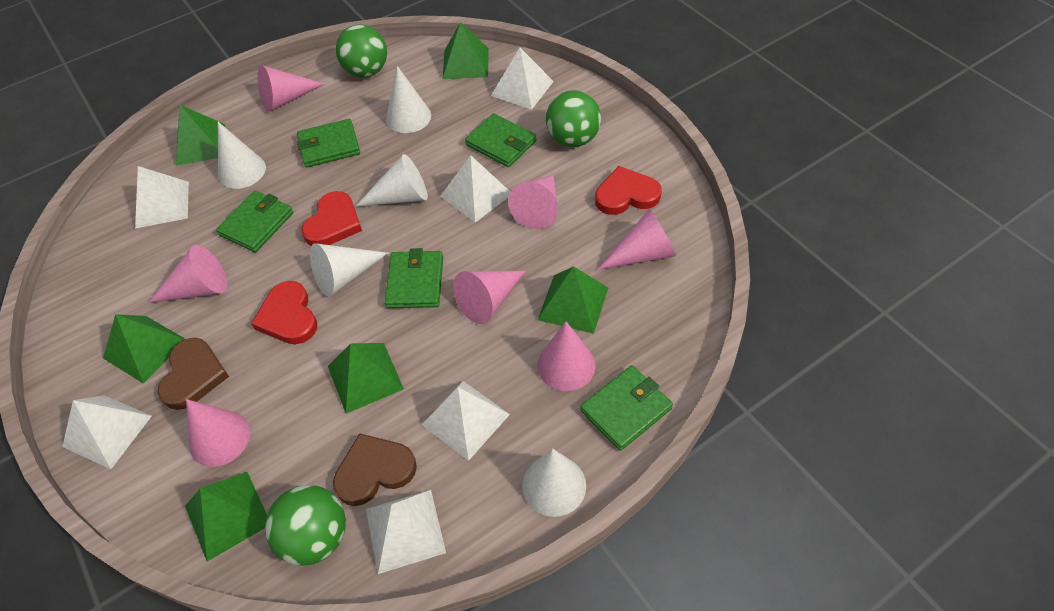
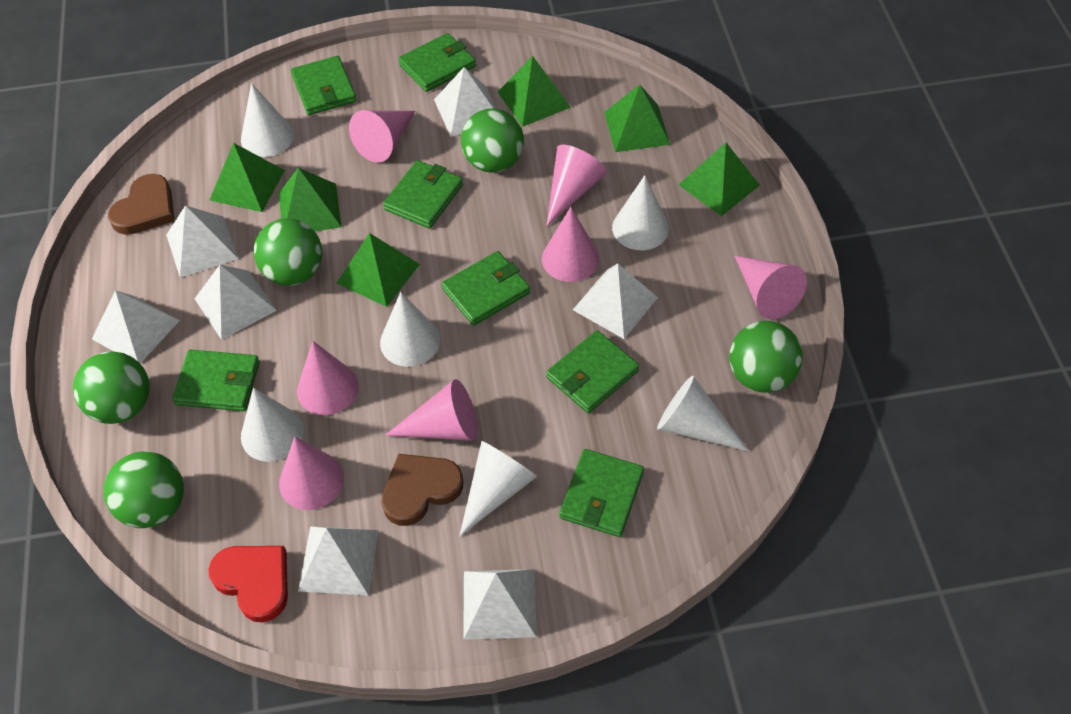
green ball: [265,485,346,566] [336,24,387,77] [546,90,601,147] = 3 -> [73,351,150,424] [104,451,184,528] [254,218,322,286] [461,108,524,173] [729,321,803,393] = 5
green wallet: [216,191,293,252] [297,119,360,168] [384,248,443,308] [465,113,537,167] [580,365,673,451] = 5 -> [172,350,260,411] [291,56,357,115] [383,160,463,229] [399,33,476,92] [442,251,530,326] [546,330,639,413] [560,449,644,537] = 7
red heart: [251,281,317,344] [301,191,362,246] [595,166,662,215] = 3 -> [208,546,288,622] = 1
white cone: [218,122,266,189] [310,243,389,297] [355,154,428,207] [386,66,431,133] [522,449,586,517] = 5 -> [241,83,294,157] [241,388,304,462] [380,292,440,367] [460,441,537,536] [612,175,669,250] [657,376,749,452] = 6
white pyramid: [62,395,152,469] [135,166,189,229] [366,490,446,574] [422,381,510,461] [440,155,511,223] [491,48,554,110] = 6 -> [92,290,180,364] [166,205,238,278] [195,265,277,340] [298,526,379,596] [434,67,497,137] [463,569,537,640] [573,263,658,339] = 7

